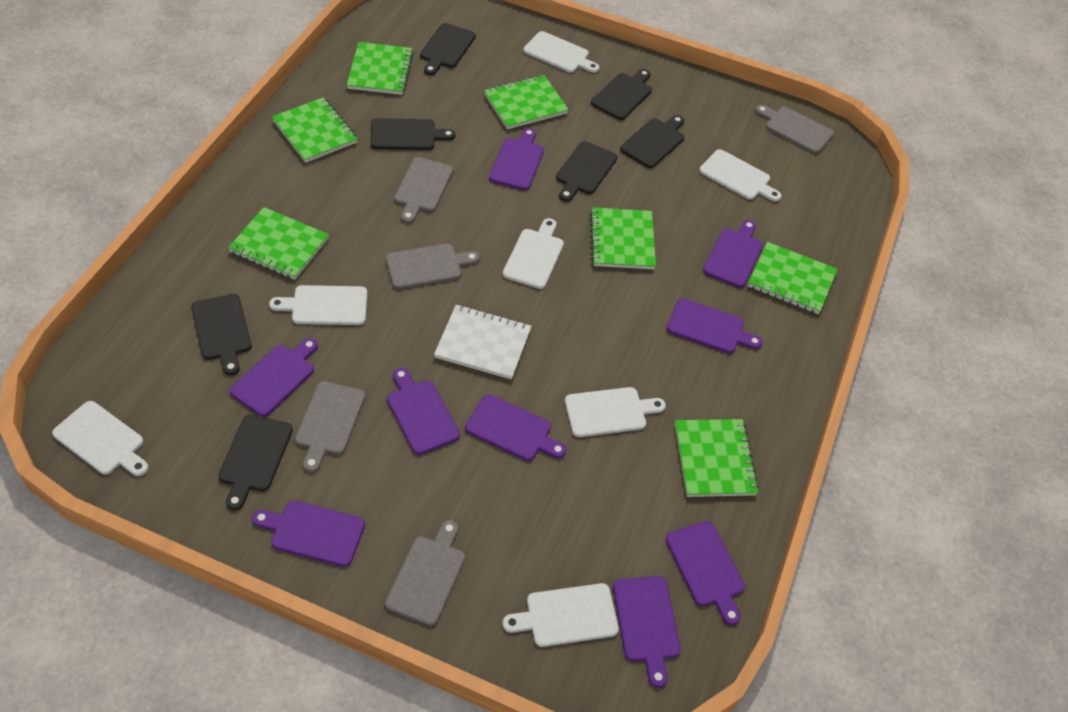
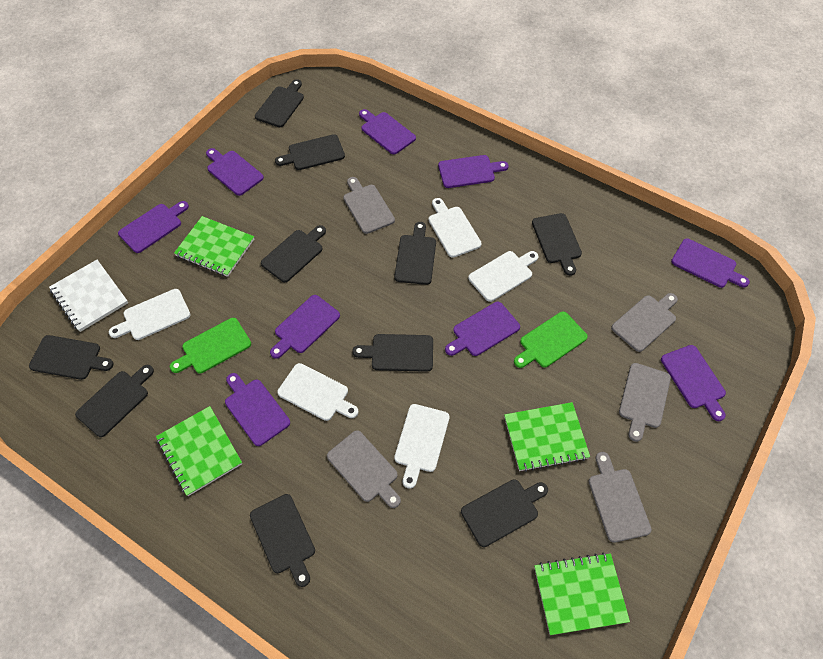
black cutting board: [191,294,252,375] [218,415,293,510] [371,118,455,150] [420,23,476,75] [556,141,617,201] [591,69,652,120] [620,115,684,168] = 7 -> [29,335,114,380] [75,365,154,437] [250,494,315,587] [255,79,304,127] [261,225,326,282] [275,134,345,170] [352,334,433,372] [394,222,436,285] [461,479,548,547] [532,213,582,276] = 10
green cutting board: none = 0 -> [170,318,251,373] [514,311,588,368] = 2
green notebook: [228,207,329,280] [272,97,358,163] [347,42,414,95] [484,75,569,129] [590,207,656,269] [675,419,759,497] [748,242,838,314] = 7 -> [156,406,242,496] [174,216,254,277] [504,402,590,472] [534,553,630,635] = 4
white cutting board: [52,401,149,476] [269,285,367,325] [503,218,564,289] [503,583,619,647] [523,31,600,73] [565,387,666,437] [699,149,782,202] = 7 -> [109,289,191,340] [277,363,359,421] [394,404,449,489] [429,198,482,258] [468,251,539,302] = 5

